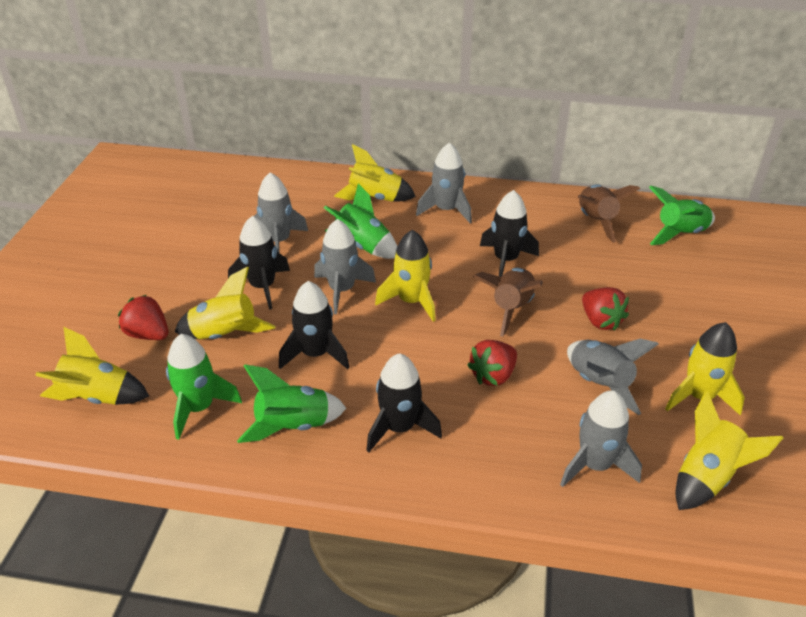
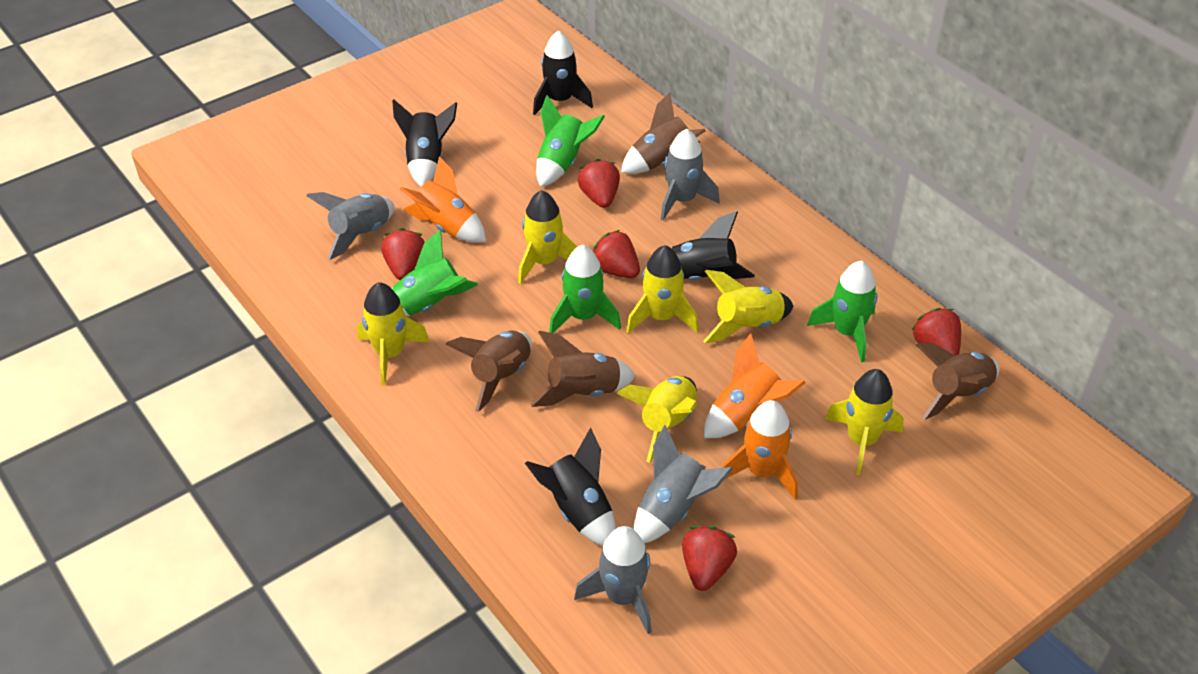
brown rocket: [473,268,543,337] [578,184,640,243] = 2 -> [446,330,532,412] [531,331,636,407] [621,92,706,174] [916,343,999,420] = 4
grey rocket: [254,172,308,253] [314,219,376,314] [416,142,472,224] [560,390,642,487] [567,339,659,415] = 5 -> [306,192,394,260] [574,526,652,634] [634,425,733,543] [661,129,720,221] = 4
orange rocket: none = 0 -> [399,157,486,243] [704,333,806,438] [722,400,798,500] = 3
red strawberry: [118,295,169,340] [467,340,517,386] [582,287,629,331] = 3 -> [381,228,425,280] [578,159,620,208] [593,230,640,278] [682,526,737,591] [911,308,961,356] = 5

